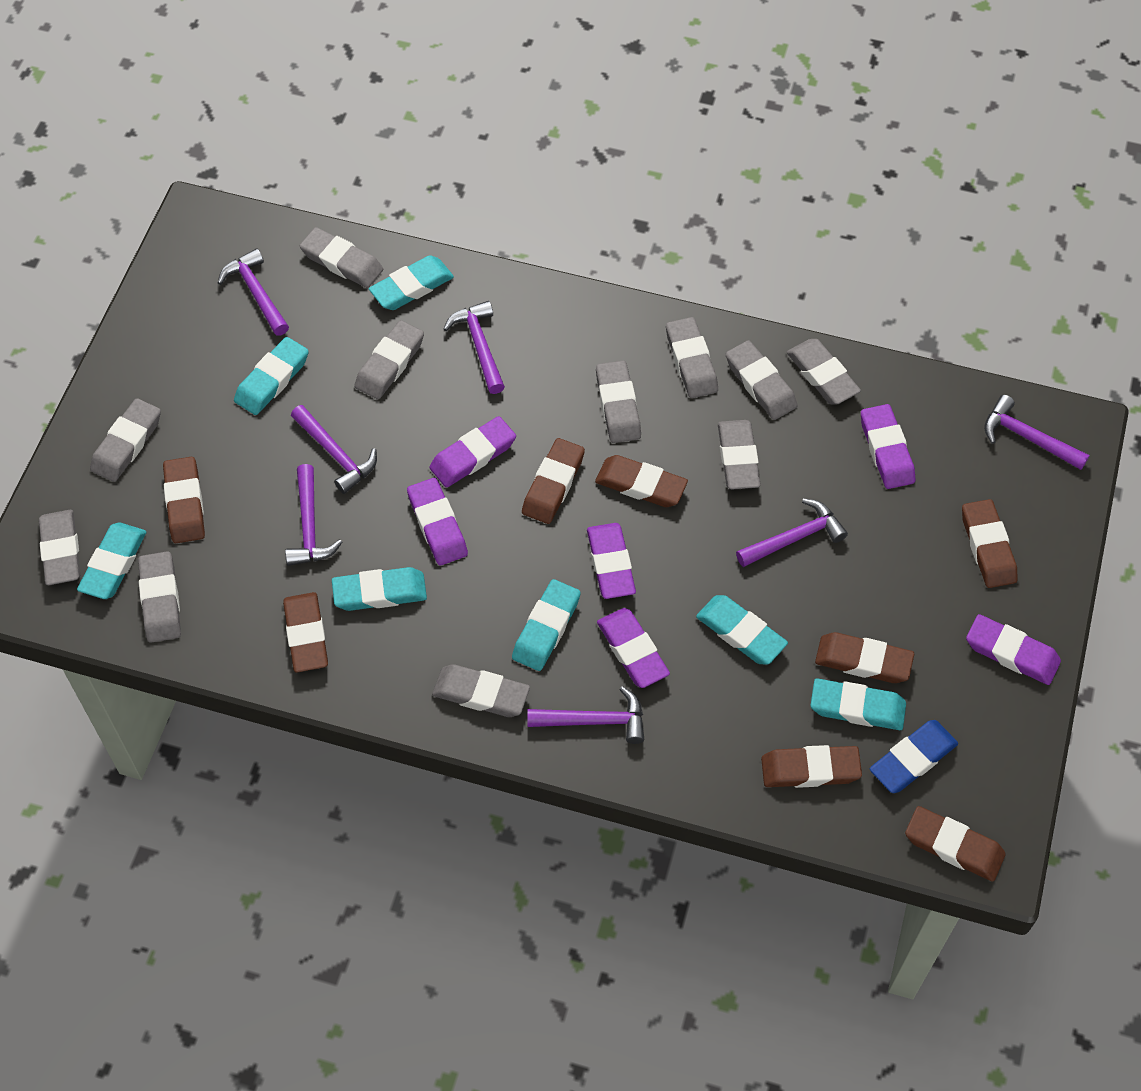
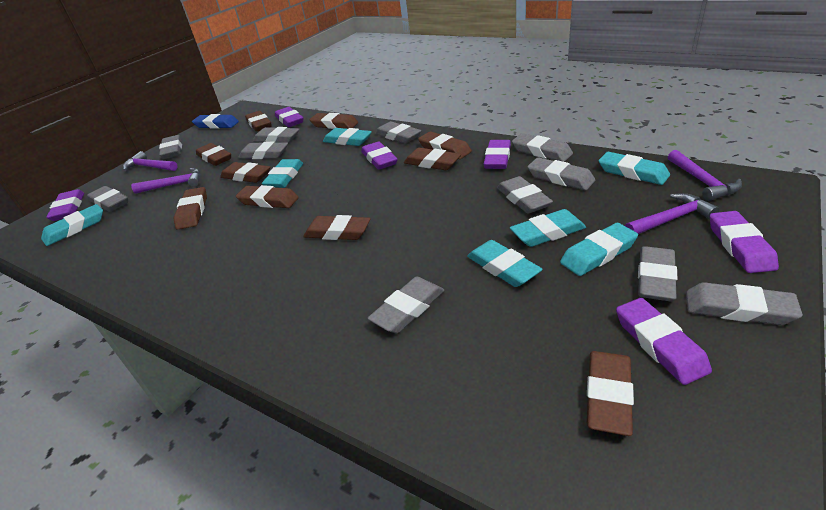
brown eraser: [163,457,205,543] [283,592,328,672] [522,438,585,524] [595,455,688,507] [761,745,862,788] [815,632,914,683] [905,806,1006,881] [962,499,1018,588] = 8 -> [174,187,207,230] [196,143,231,166] [220,162,270,183] [236,185,299,208] [245,111,272,132] [303,215,371,240] [309,113,358,129] [404,148,461,170] [418,131,472,159] [587,351,634,436] = 10
purple hammer: [218,248,289,336] [285,464,342,566] [291,405,377,494] [443,301,505,394] [527,686,645,744] [736,499,848,567] [984,395,1090,470] = 7 -> [123,151,178,171] [131,168,200,194] [625,193,719,234] [668,150,742,201] = 4

